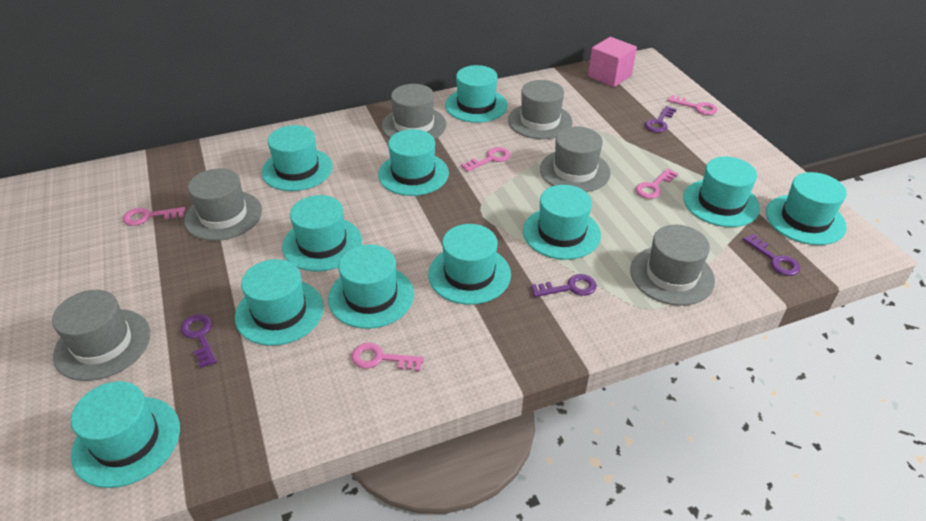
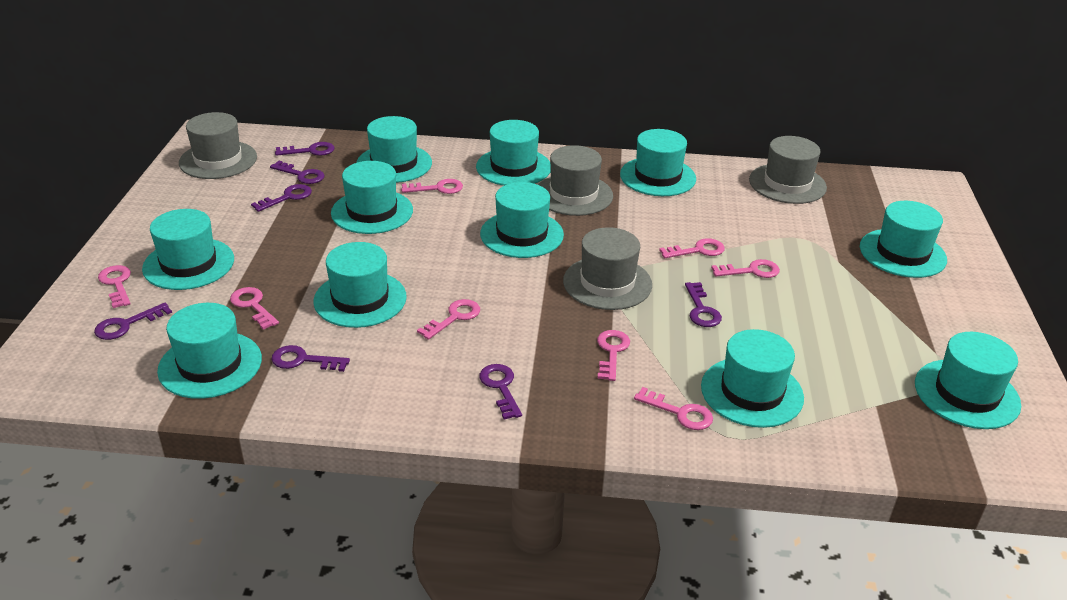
grey hat: [52,290,150,381] [184,168,262,241] [382,84,447,139] [508,80,573,139] [540,126,611,192] [630,225,715,306] = 6 -> [179,112,257,179] [538,145,613,216] [563,227,652,310] [749,136,827,204] = 4
pink cube: [588,37,637,87] = 1 -> none = 0
pink key: [123,207,185,226] [351,343,424,372] [461,147,511,172] [636,168,678,199] [668,95,717,115] = 5 -> [98,265,131,308] [230,287,279,330] [401,179,463,194] [417,299,480,340] [597,330,630,381] [634,387,713,430] [659,238,725,258] [711,259,780,278] = 8
purple key: [181,314,217,368] [531,274,597,297] [645,106,677,132] [743,234,800,276] = 4 -> [94,303,172,340] [251,184,312,212] [270,161,324,184] [271,345,350,372] [275,142,334,156] [479,364,522,420] [685,282,722,327] = 7

